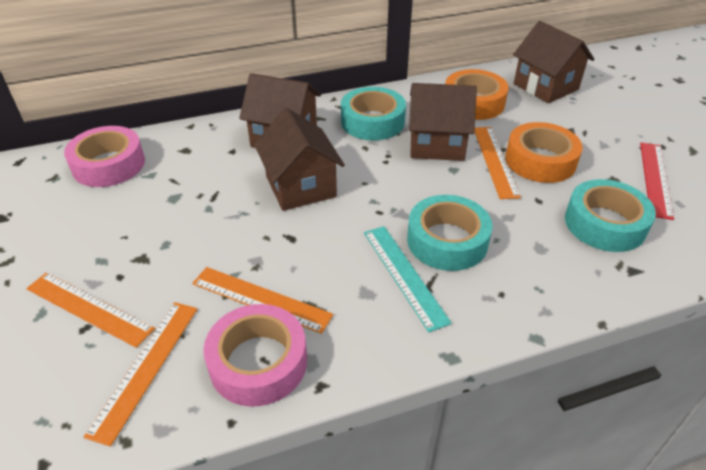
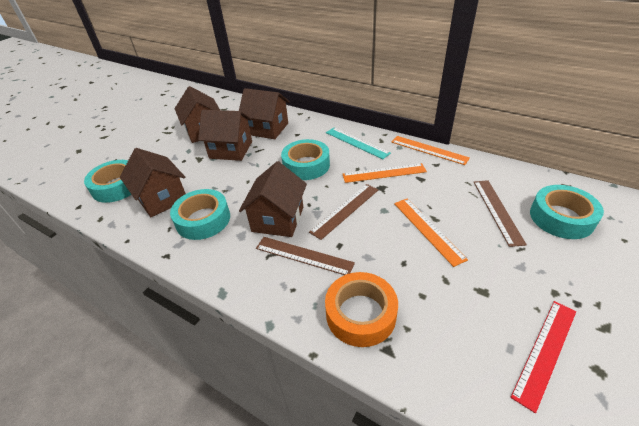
brown house: [239,73,321,148] [254,108,345,211] [409,83,477,161] [513,21,595,103] = 4 -> [120,148,186,217] [175,86,220,143] [198,110,252,161] [239,88,290,139] [239,161,307,237] = 5
brown ruler: none = 0 -> [256,237,355,275] [309,184,378,240] [474,180,527,247] = 3
orange ruler: [26,272,155,348] [84,302,198,447] [192,267,333,334] [474,127,521,199] = 4 -> [343,163,427,183] [391,136,470,165] [394,199,468,267] = 3
orange tape: [445,69,509,120] [505,122,583,183] = 2 -> [325,272,398,347] = 1
pink tape: [64,126,145,187] [204,304,307,407] = 2 -> none = 0
turquoise tape: [341,87,406,140] [407,195,493,271] [565,179,656,252] = 3 -> [84,160,131,203] [170,189,230,240] [281,139,330,180] [530,185,604,239] = 4

